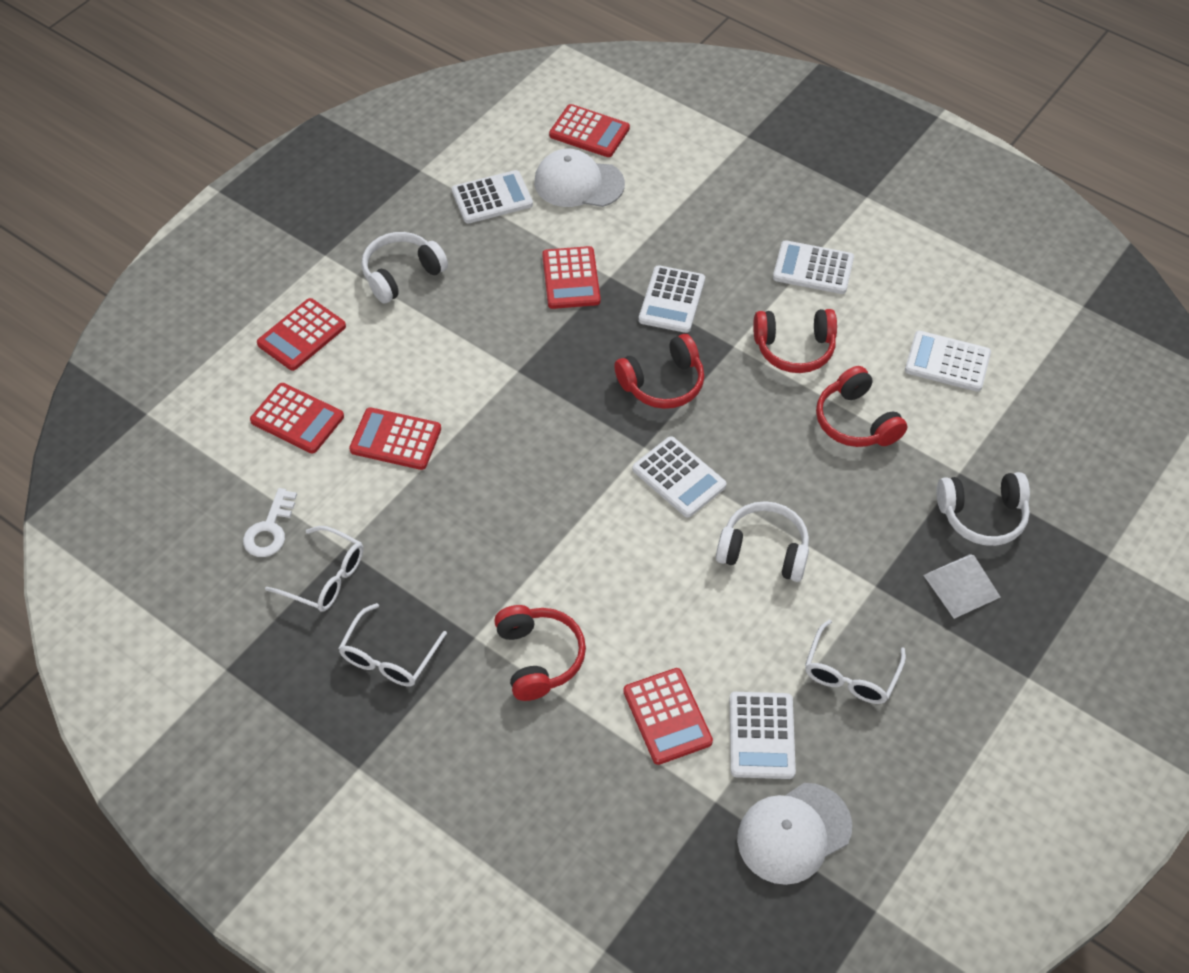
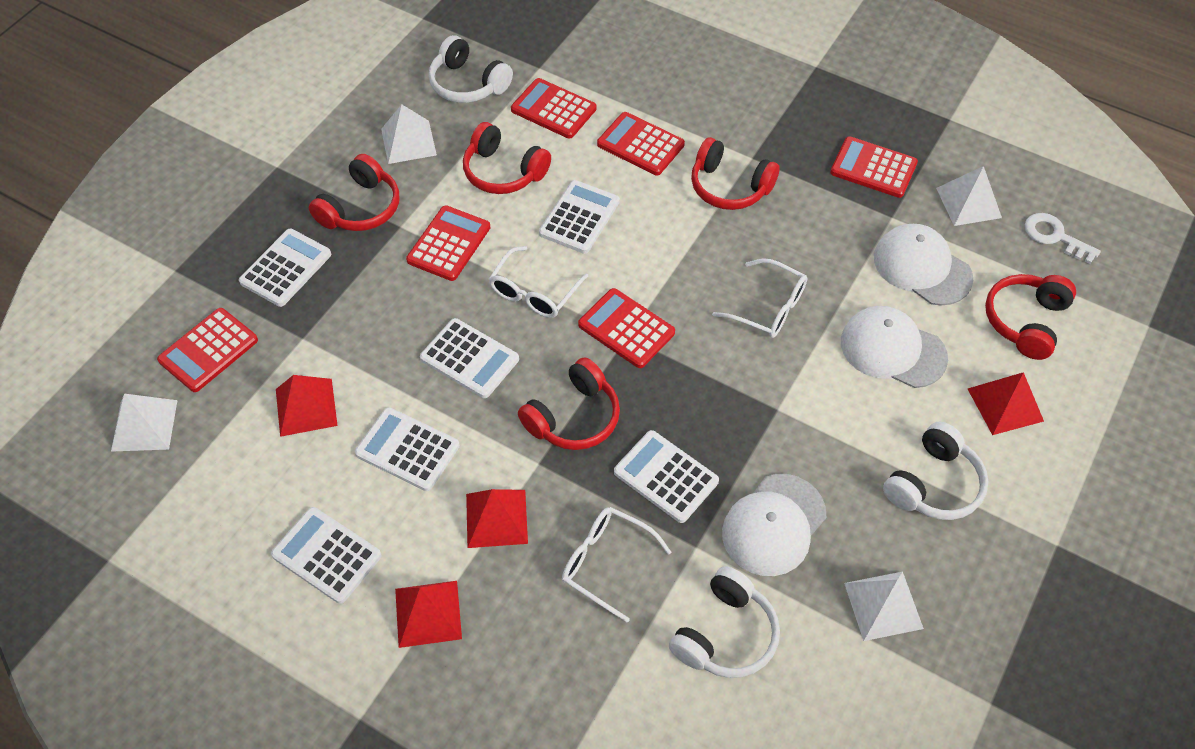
red headphones: [494,605,586,701] [614,334,704,409] [753,309,837,373] [816,366,907,447] = 4 -> [309,154,399,231] [463,122,551,194] [518,357,620,450] [691,137,780,210] [985,274,1076,360] = 5
red pyramid: none = 0 -> [276,375,338,437] [395,581,462,648] [466,489,528,548] [968,372,1044,435] = 4
white cap: [534,149,625,207] [737,783,852,885] = 2 -> [722,474,826,576] [841,306,948,388] [874,224,973,306] = 3
white pyramid: [924,554,1001,619] = 1 -> [111,394,178,452] [381,104,437,164] [844,572,924,641] [936,166,1002,226] = 4

